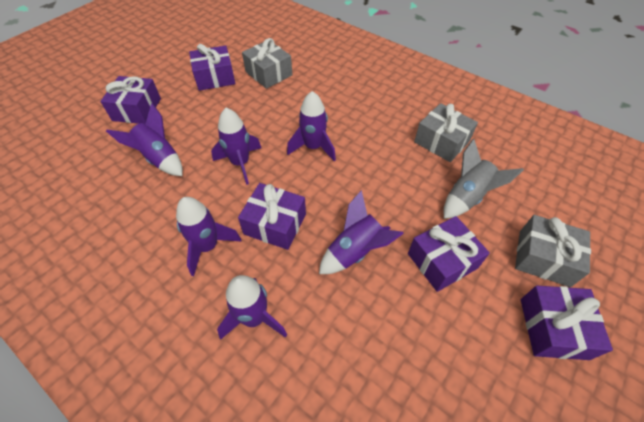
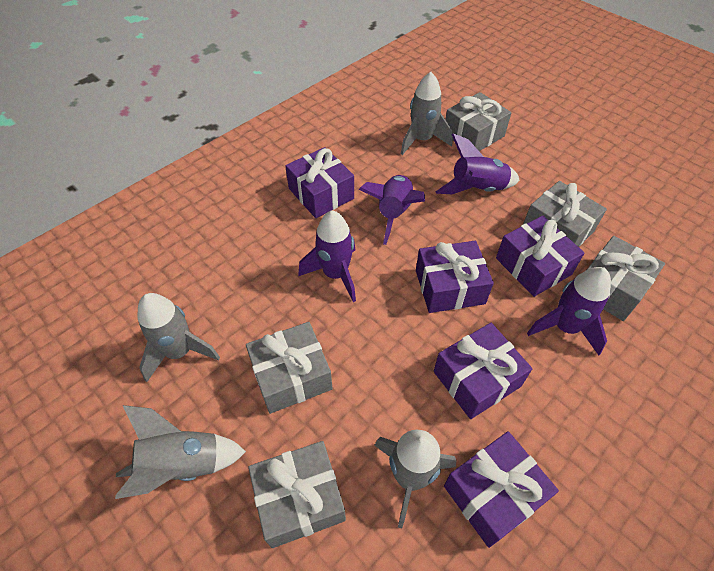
grey gift: [242,38,292,89] [414,103,478,162] [515,215,591,287] = 3 -> [246,322,333,414] [248,441,346,548] [445,92,511,151] [523,181,607,247] [587,236,665,321] = 5
grey rocket: [443,139,524,219] = 1 -> [115,405,246,499] [137,293,220,382] [374,430,457,529] [401,72,453,155] = 4
purple rocket: [106,103,183,176] [176,197,241,276] [211,108,261,185] [217,275,287,340] [287,91,336,161] [319,190,404,274] = 6 -> [298,210,356,302] [359,175,425,245] [435,133,520,194] [527,267,611,355] = 4

